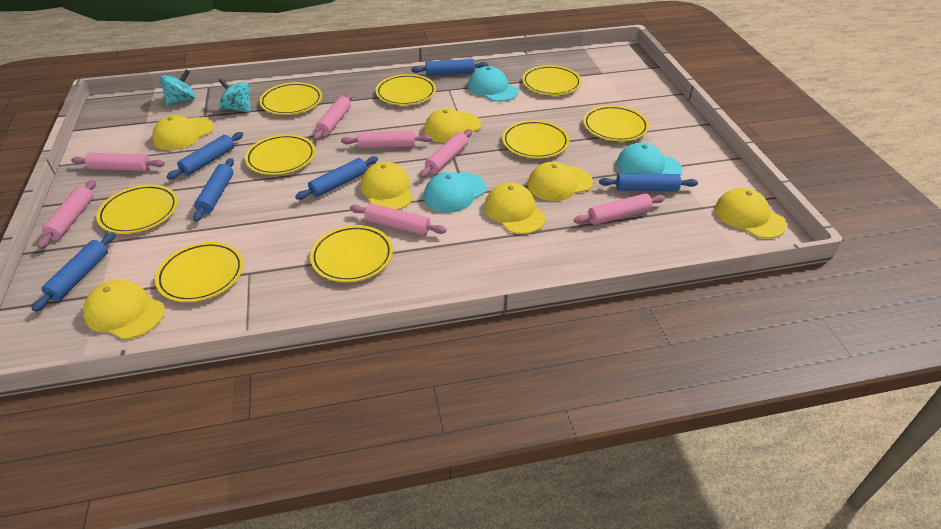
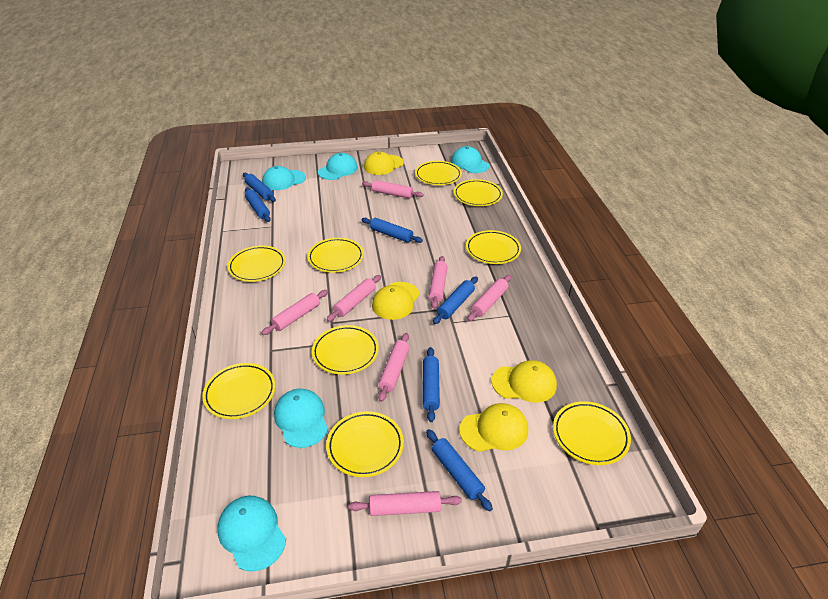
turquoise cap: [424,172,487,213] [468,66,519,102] [616,142,683,176] = 3 -> [217,496,286,571] [262,166,306,190] [274,389,328,448] [318,153,358,180] [451,146,489,173] = 5
turquoise spinning top: [160,70,195,106] [219,78,251,113] = 2 -> none = 0
yellow cap: [83,280,165,339] [152,115,214,150] [361,162,413,210] [424,108,481,143] [484,183,546,234] [528,162,593,201] [715,188,787,239] = 7 -> [364,151,404,175] [372,282,420,320] [459,403,528,452] [492,360,557,403] = 4

